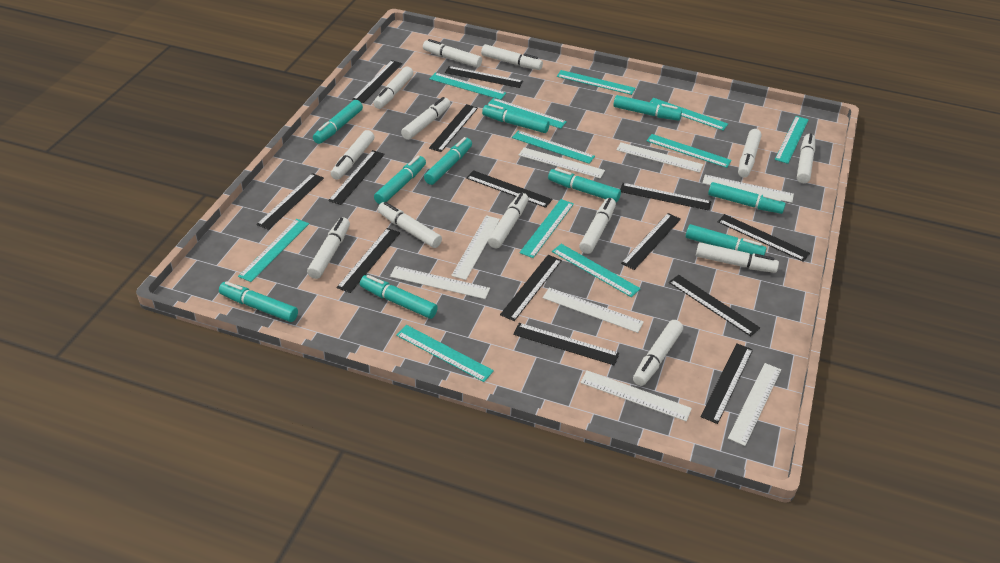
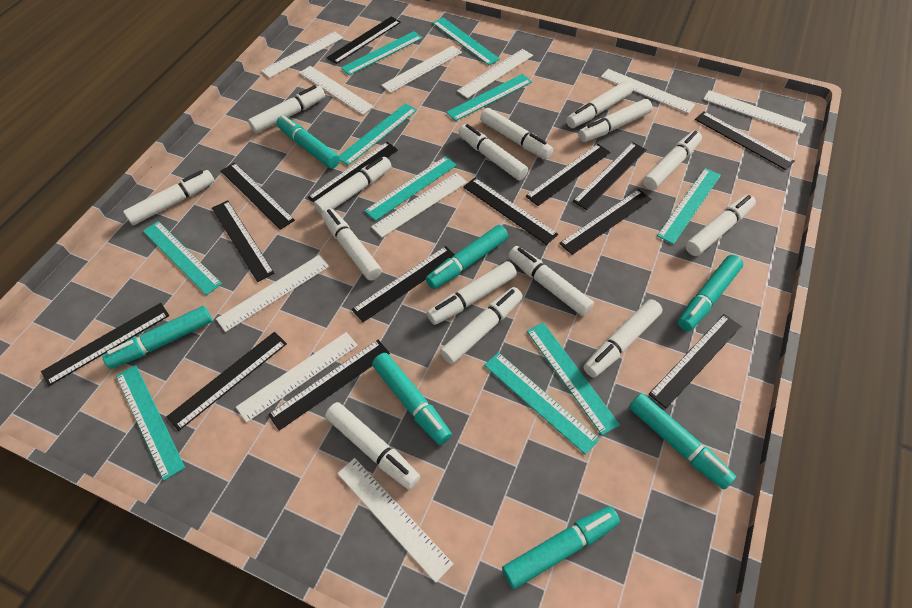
turquoise marker: [219,281,298,322] [313,100,363,144] [360,275,438,319] [374,156,426,204] [424,137,472,185] [482,104,550,133] [548,168,621,202] [613,95,682,121] [686,224,767,255] [708,182,786,214] = 10 -> [102,306,212,369] [276,116,340,168] [372,353,452,445] [426,225,508,289] [502,506,620,589] [629,393,736,489] [678,255,743,331] = 7
turquoise ruler: [238,219,309,282] [396,325,494,382] [429,73,506,100] [487,98,567,129] [512,131,595,164] [519,199,574,258] [552,244,641,297] [557,70,635,95] [647,134,732,168] [650,98,728,130] [775,116,809,164] = 11 -> [116,365,185,481] [143,221,222,295] [339,103,417,166] [341,31,423,75] [364,156,457,221] [433,17,500,65] [446,74,532,121] [484,352,600,455] [527,322,620,435] [657,168,721,244] = 10
white marker: [307,217,350,279] [331,130,374,180] [373,67,413,109] [378,202,442,248] [401,97,451,140] [423,39,482,68] [481,44,543,70] [488,193,529,248] [579,198,616,254] [633,320,683,386] [696,242,779,273] [738,129,762,178] [797,133,815,183] = 13 -> [123,170,215,225] [248,85,325,133] [314,157,392,214] [321,208,382,281] [325,402,420,490] [427,261,517,325] [440,287,523,364] [458,124,528,180] [480,108,553,159] [508,246,594,316] [566,81,633,128] [578,99,652,142] [584,299,663,378] [643,131,702,190] [685,194,756,256] = 15
white ruler: [390,266,490,299] [451,215,500,280] [519,148,605,179] [543,288,644,333] [580,370,692,421] [617,143,703,173] [703,175,794,203] [728,363,781,446] = 8 -> [216,255,329,332] [236,332,358,423] [261,31,343,78] [299,66,374,115] [337,458,453,583] [371,173,467,238] [381,46,462,93] [457,49,533,98] [601,69,695,114] [703,90,807,134] = 10

